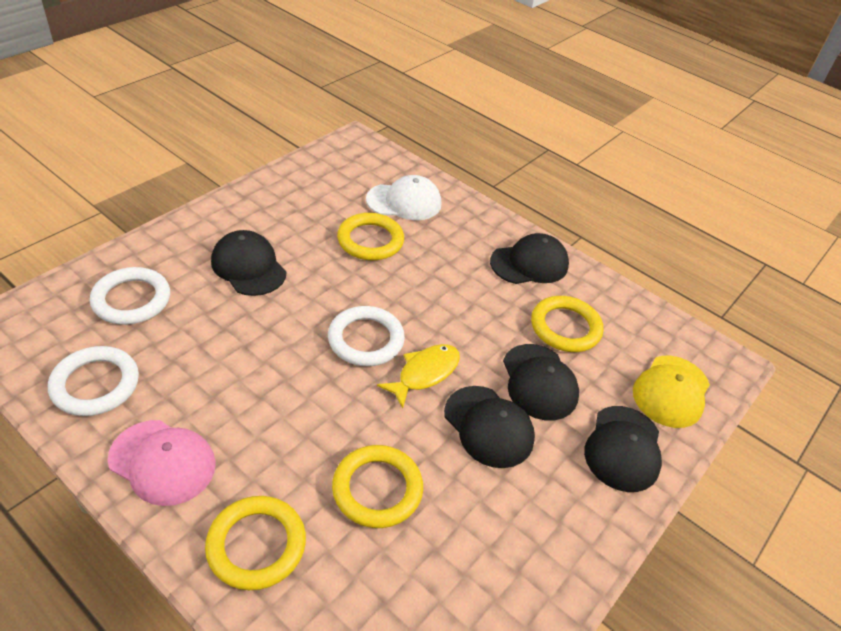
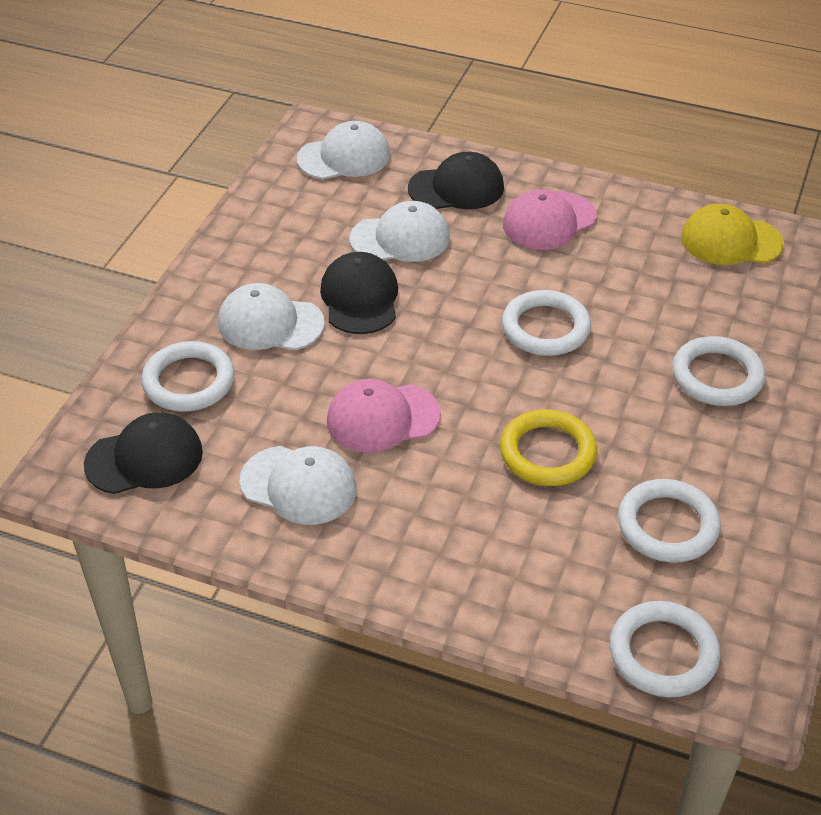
black cap: [211,230,287,296] [444,386,535,468] [490,233,569,284] [503,344,579,420] [584,406,662,492] = 5 -> [84,412,203,494] [320,252,398,334] [408,152,504,209] = 3
pink cap: [108,420,216,506] = 1 -> [327,379,441,453] [503,190,597,250] = 2
white cap: [366,175,441,220] = 1 -> [218,283,325,350] [239,446,357,525] [297,121,390,179] [350,201,450,262] = 4
white ring: [48,346,139,416] [90,267,170,325] [328,306,405,366] = 3 -> [141,341,235,412] [502,290,591,356] [609,601,720,697] [618,479,720,563] [672,336,766,406] = 5
yellow fish: [377,344,460,408] = 1 -> none = 0
yellow ring: [205,496,306,590] [332,445,423,528] [337,213,404,260] [531,296,603,352] = 4 -> [500,409,597,486] = 1

